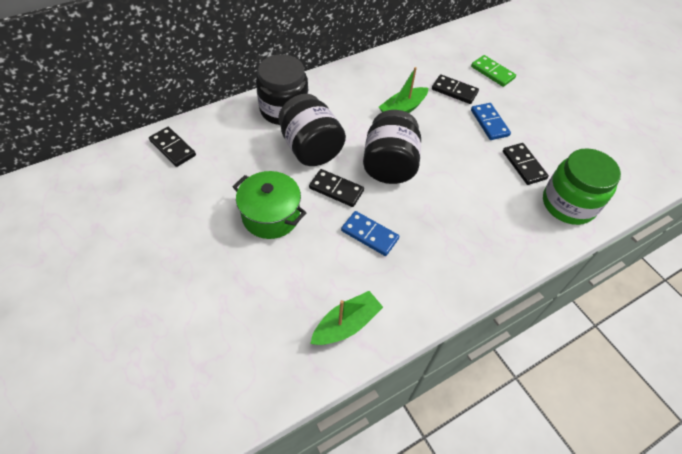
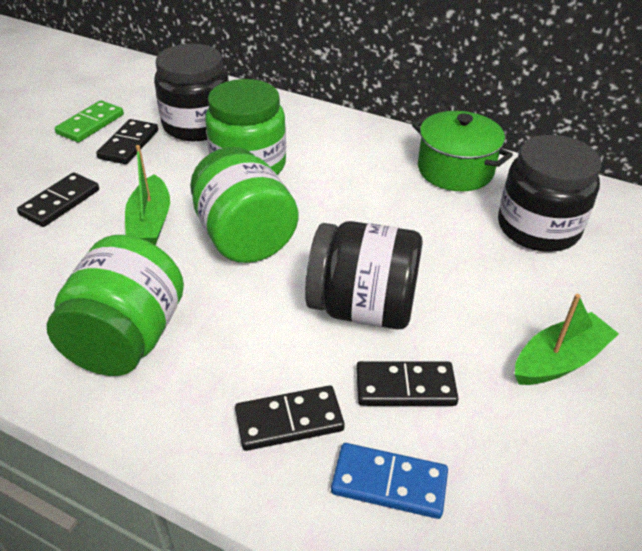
blue domino: [341,211,399,256] [471,103,511,140] = 2 -> [331,443,448,519] = 1
green jar: [543,148,621,225] = 1 -> [47,235,184,376] [190,147,298,263] [205,79,286,175] = 3

